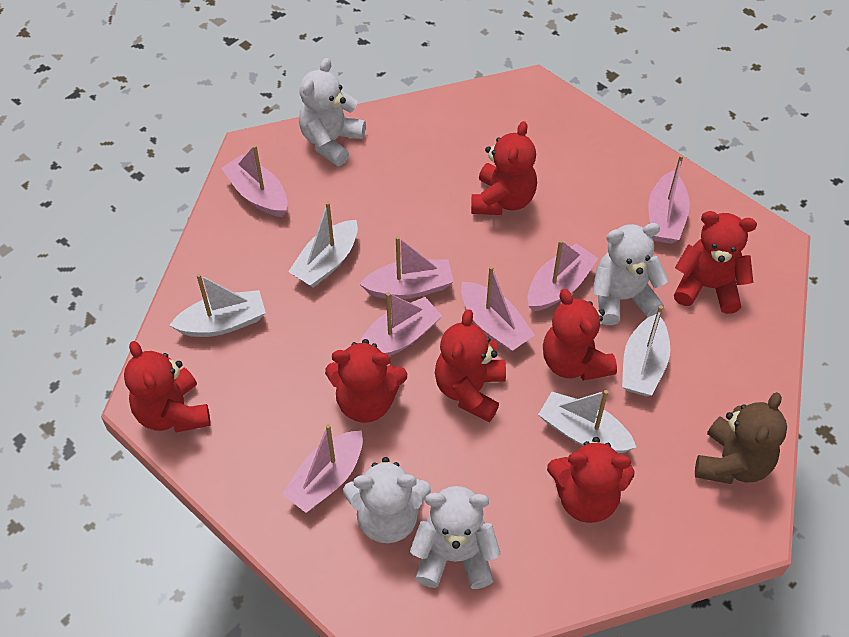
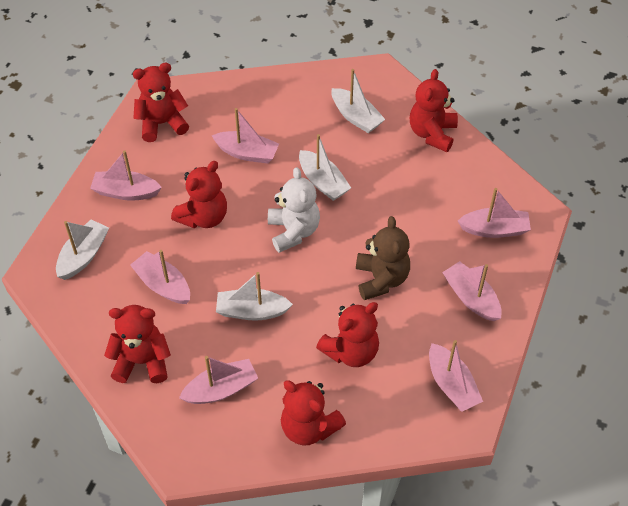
red teddy bear: [124,341,211,432] [325,339,407,423] [435,309,506,422] [471,121,537,215] [543,289,617,381] [547,437,635,523] [674,211,757,314] = 7 -> [104,305,171,383] [133,63,189,142] [171,161,227,228] [281,380,346,446] [316,302,379,367] [410,69,458,152] = 6
white teddy bear: [299,58,366,166] [343,457,431,543] [410,486,501,589] [592,223,669,325] = 4 -> [268,167,320,253] = 1

